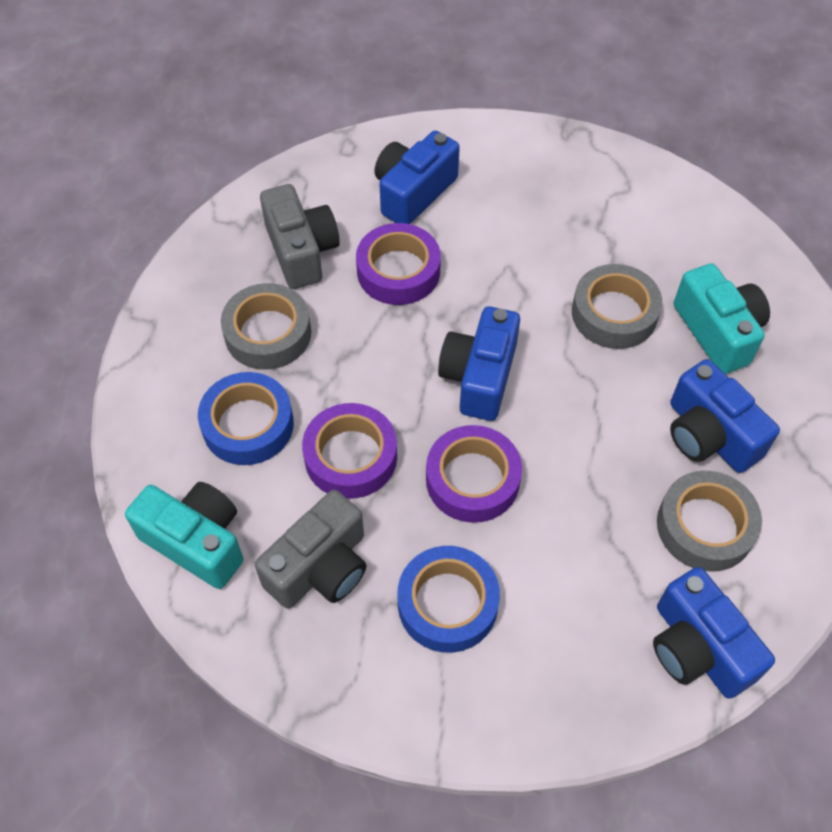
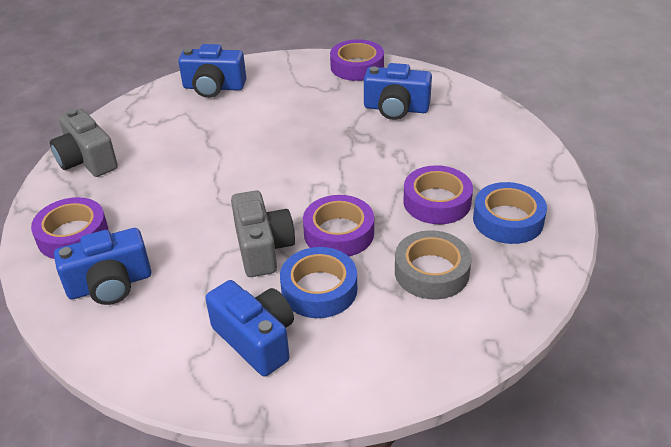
grey tape: [221,283,311,370] [572,264,662,349] [657,471,762,572] = 3 -> [395,230,472,300] = 1
purple tape: [302,403,397,499] [356,223,441,305] [426,425,522,523] = 3 -> [31,197,108,259] [303,195,374,257] [330,39,384,81] [403,165,473,224] = 4
turquoise camera: [125,482,243,589] [674,263,770,374] = 2 -> none = 0

